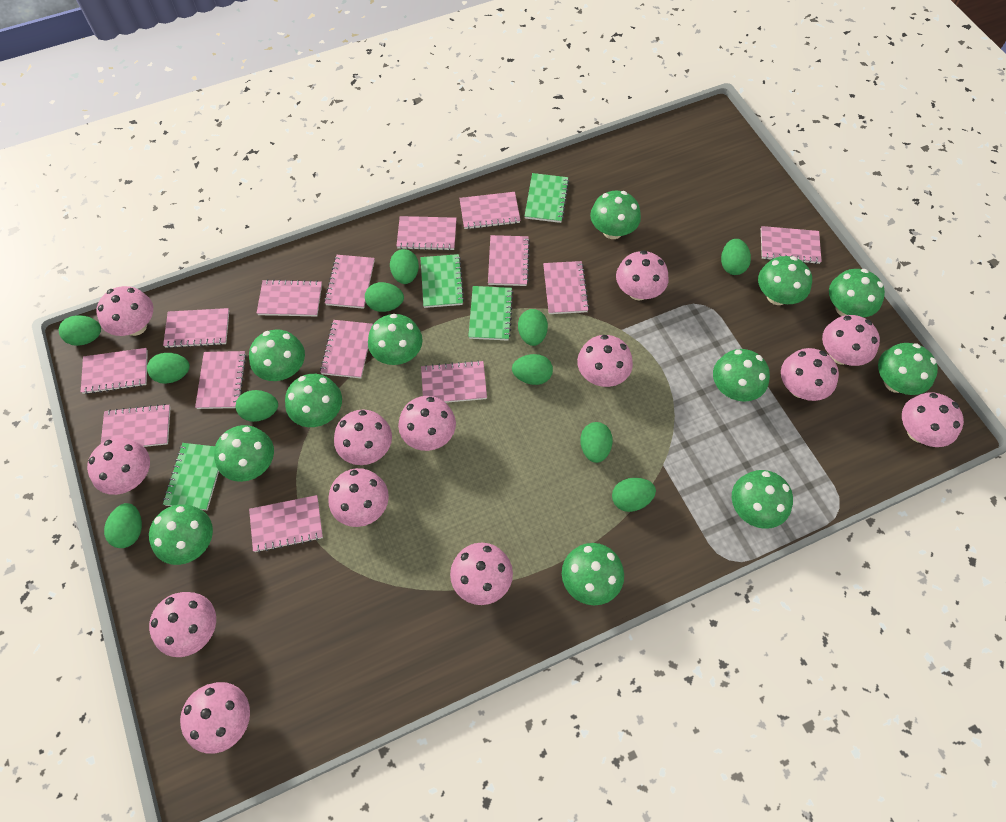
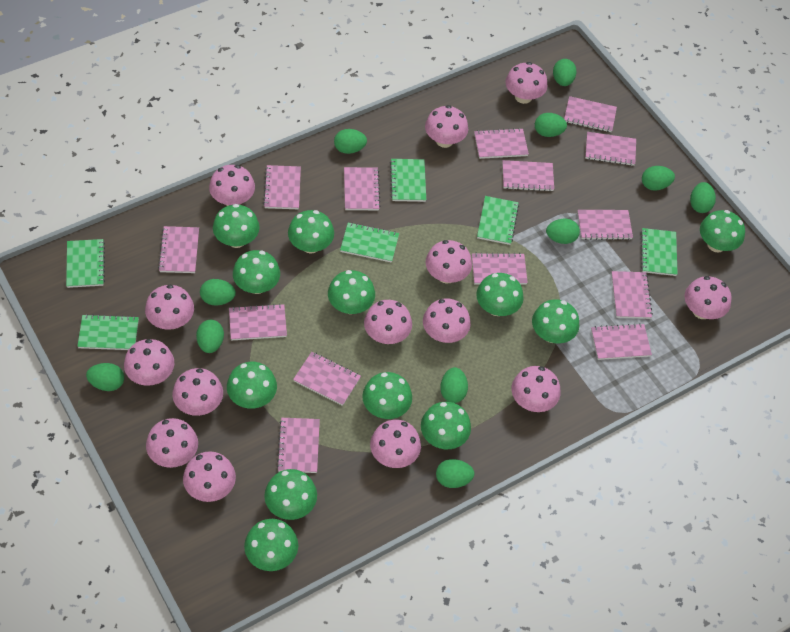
green notebook: [163,443,219,510] [420,254,464,308] [468,286,513,341] [525,173,569,223] = 4 -> [66,239,105,288] [77,314,139,350] [340,222,399,263] [390,159,426,202] [477,196,519,245] [641,228,678,276] = 6
pink mushroom: [87,438,150,495] [96,286,153,336] [149,592,216,657] [180,682,250,754] [328,468,389,527] [334,409,392,465] [398,396,456,451] [450,543,513,605] [577,335,633,387] [616,250,669,301] [781,348,839,401] [822,315,880,366] [902,392,964,447] = 13 -> [124,339,174,386] [145,284,194,330] [146,418,198,468] [172,368,223,416] [183,451,236,502] [209,165,255,206] [364,300,412,344] [370,420,421,468] [423,299,471,343] [425,105,468,148] [426,240,472,284] [505,62,548,104] [512,366,560,412] [684,276,732,319] = 14

